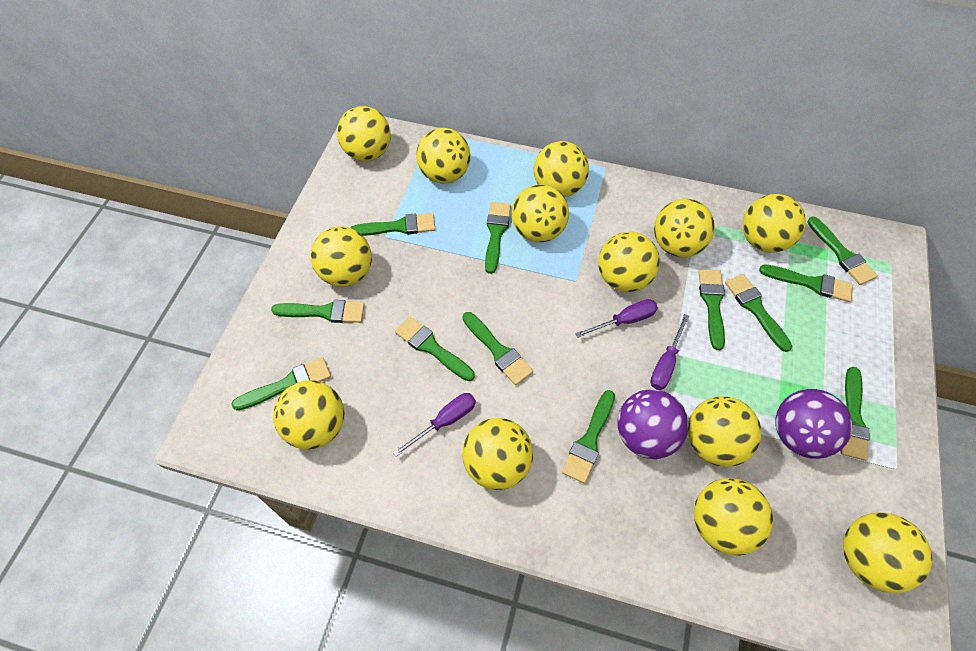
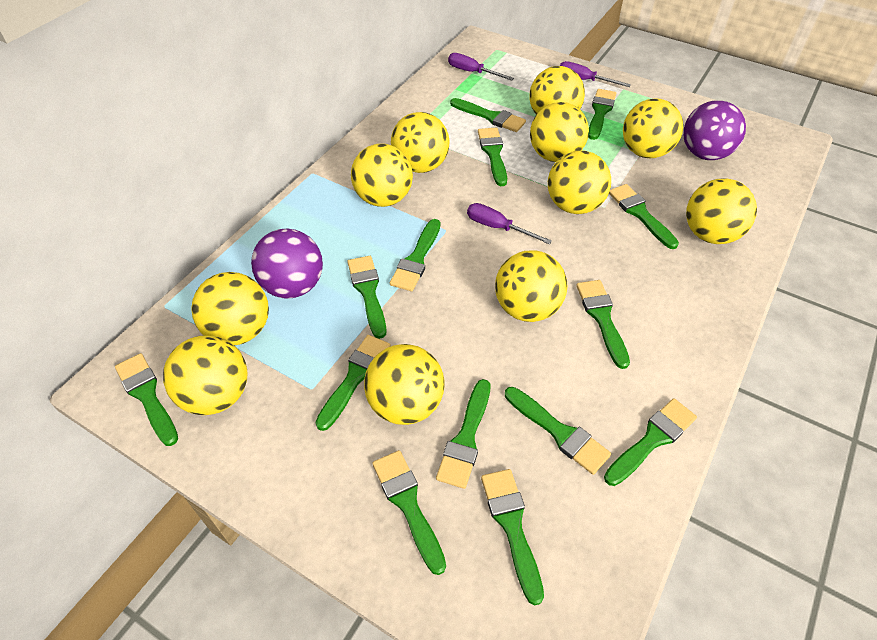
green brush: [232,357,331,411] [271,300,365,323] [350,213,435,236] [395,316,475,381] [463,312,533,385] [485,202,511,274] [562,390,615,483] [698,269,725,350] [725,274,792,352] [759,264,853,302] [807,216,878,285] [840,367,869,461] = 12 -> [115,353,178,446] [315,335,391,431] [347,256,386,339] [372,450,446,575] [390,219,440,291] [436,379,490,489] [450,98,526,132] [478,128,507,186] [481,469,544,605] [505,387,611,475] [576,280,630,369] [588,89,616,140] [604,398,697,486] [609,184,679,249] = 14
yellow ball: [273,380,344,450] [311,226,372,287] [337,106,391,161] [416,128,470,184] [462,418,533,490] [512,184,569,242] [534,141,589,197] [598,232,660,292] [654,199,715,258] [688,396,761,467] [694,478,773,556] [743,194,806,253] [843,512,932,593] = 13 -> [163,335,248,415] [191,272,269,346] [351,144,413,207] [364,344,445,425] [391,112,450,173] [495,250,567,322] [530,66,585,115] [530,102,589,162] [548,151,611,214] [623,98,683,158] [686,178,757,244] = 11

